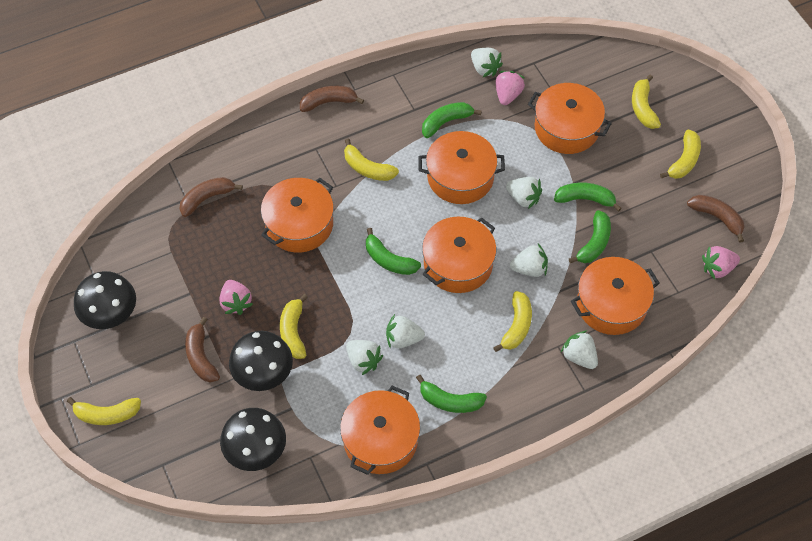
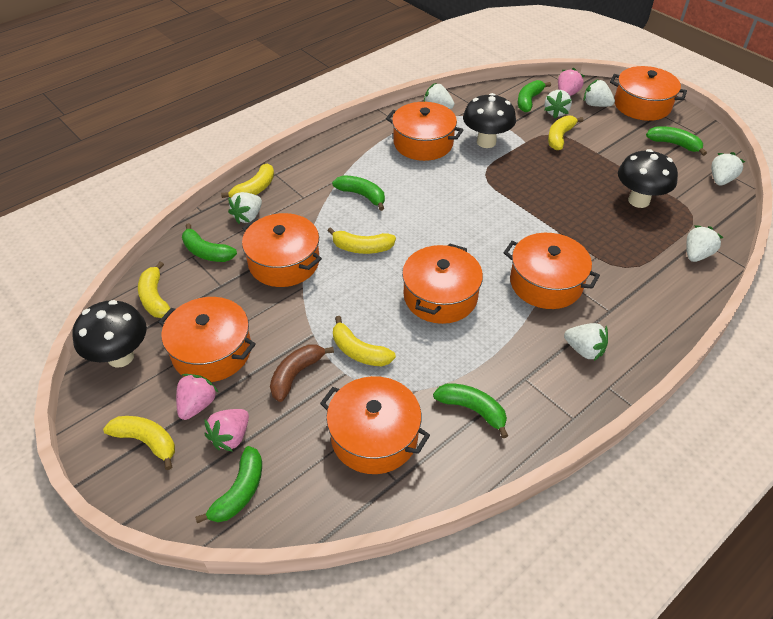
brown banana: [179,177,243,217] [185,317,220,383] [300,86,364,112] [687,195,745,243] = 4 -> [270,344,334,402] = 1
green banana: [366,228,421,275] [416,375,487,413] [422,102,482,138] [554,182,622,212] [569,210,611,263] = 5 -> [182,223,237,262] [195,446,262,523] [332,175,385,211] [433,383,508,438] [518,80,551,112] [646,126,707,156] = 6
orange pot: [261,178,334,253] [340,386,420,475] [418,131,505,204] [422,217,496,293] [528,83,612,154] [571,257,660,335] = 6 -> [158,297,256,382] [242,213,322,287] [320,376,430,474] [386,102,463,161] [402,243,483,324] [503,233,600,309] [610,66,687,121] = 7
white strawberry: [346,340,383,375] [386,314,425,348] [471,48,503,77] [506,177,542,209] [510,244,548,277] [561,331,598,369] = 6 -> [228,192,262,224] [424,83,454,109] [544,90,572,118] [564,323,608,361] [584,79,615,107] [686,225,723,262] [711,152,745,185] = 7

